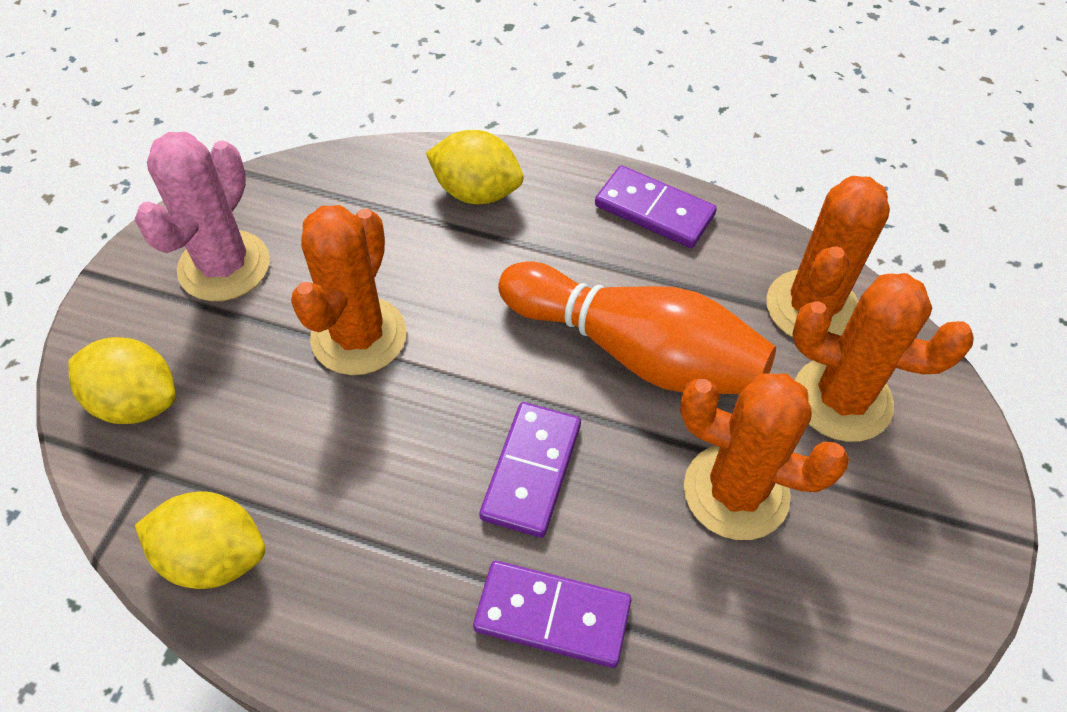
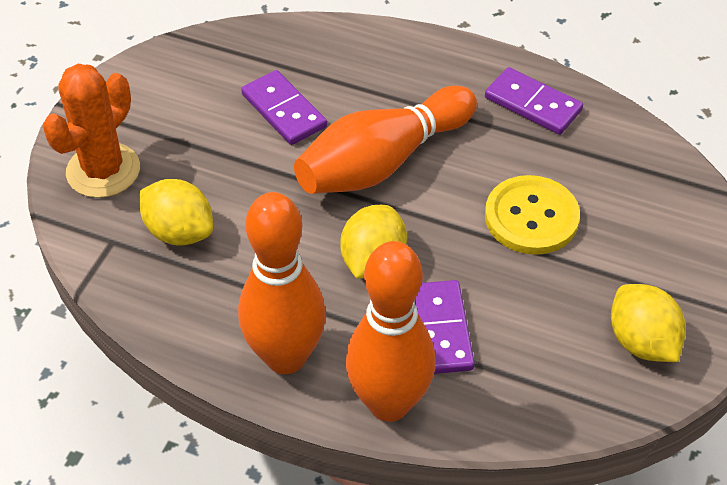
orange bowling pin: [498,262,776,394] = 1 -> [238,192,326,374] [294,86,477,194] [346,241,435,422] = 3
orange cactus: [291,205,406,375] [680,373,849,540] [766,176,890,338] [792,273,974,442] = 4 -> [42,64,140,198] = 1
pink cactus: [134,132,270,301] = 1 -> none = 0
yellow button: none = 0 -> [485,175,580,255] = 1

